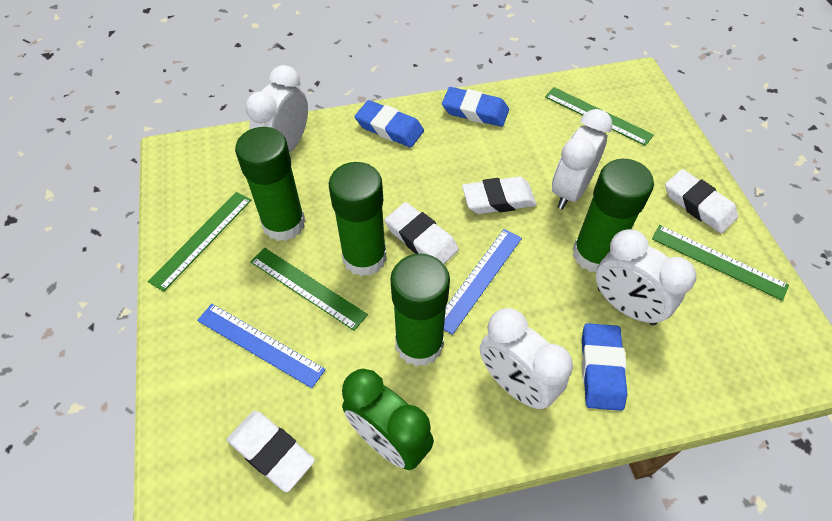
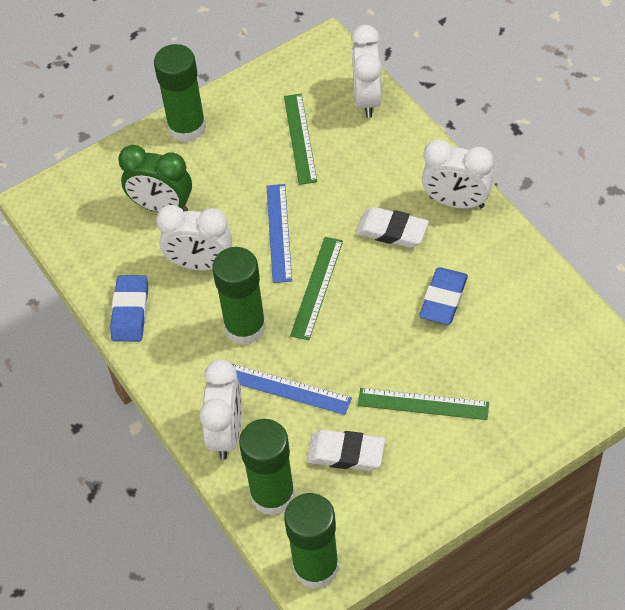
blue eraser: [355,100,424,148] [442,87,509,127] [582,323,627,411] = 3 -> [110,275,148,342] [419,267,468,325] = 2
green ruler: [148,192,251,292] [250,248,368,331] [545,87,654,146] [652,225,789,301] = 4 -> [284,94,317,185] [290,237,343,340] [358,388,489,420] = 3
white eraser: [227,411,315,492] [385,202,459,264] [462,177,536,214] [665,169,738,234] = 4 -> [307,430,385,471] [356,207,429,248] = 2

